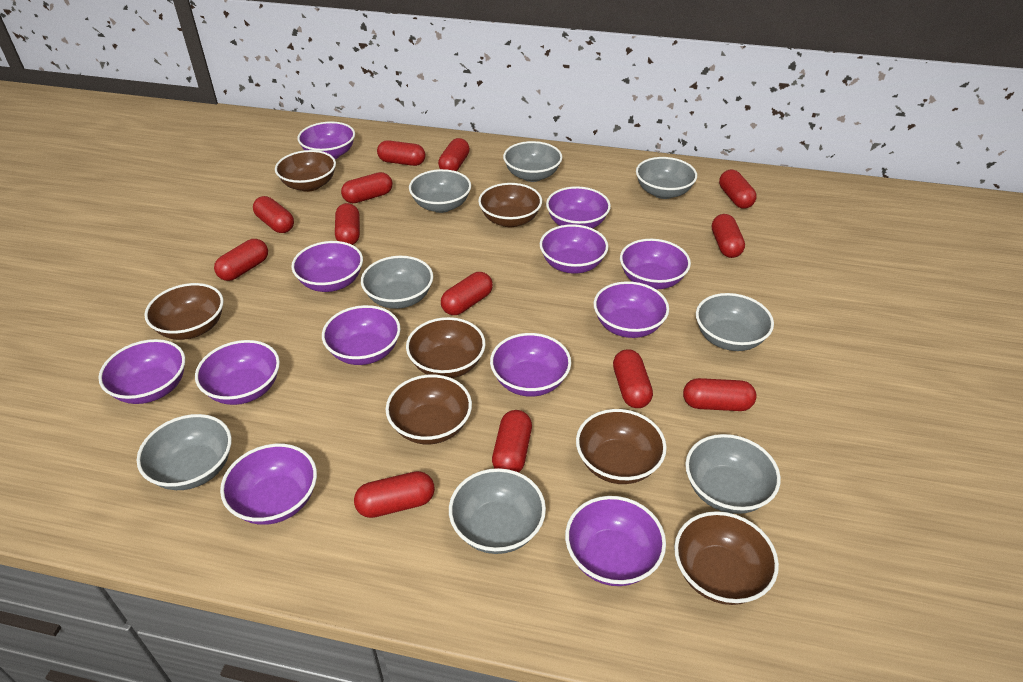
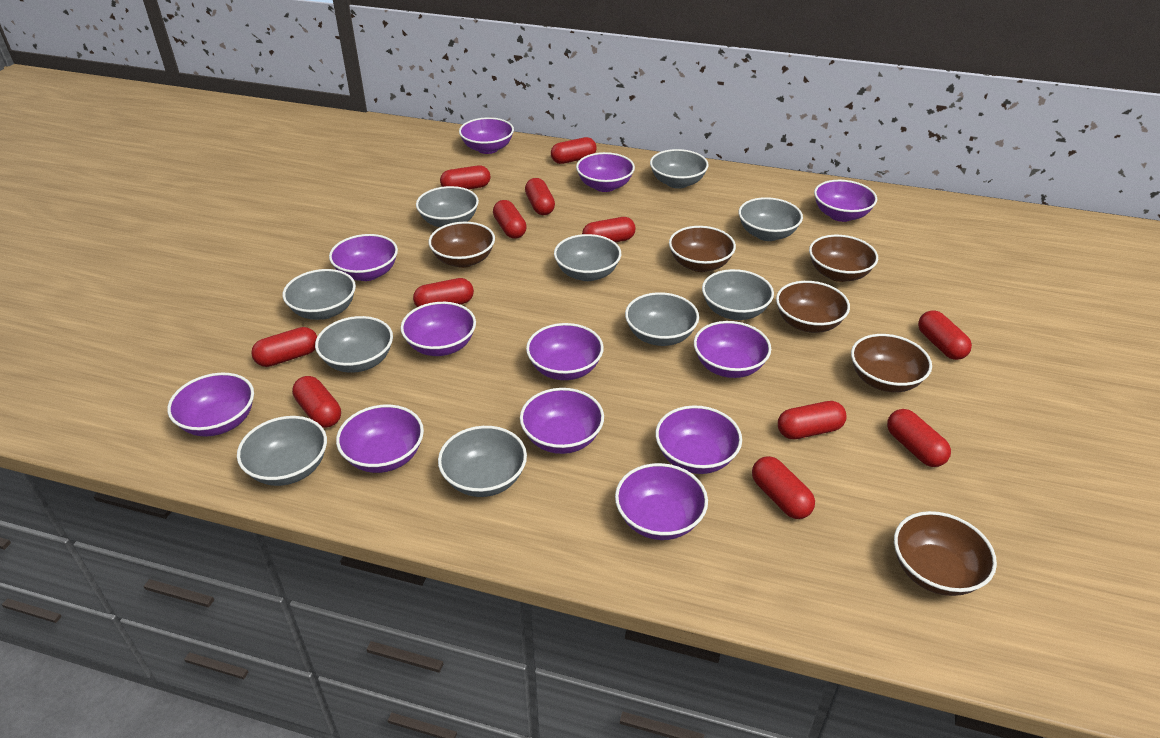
brown bowl: [144,283,224,340] [275,150,336,192] [386,375,472,444] [406,317,486,378] [478,183,542,227] [576,409,667,484] [674,511,779,605] = 7 -> [429,222,495,268] [669,226,736,272] [776,281,850,333] [809,235,878,282] [851,334,932,392] [894,511,997,596] = 6
grey bowl: [137,414,232,490] [361,256,433,309] [409,169,471,213] [449,468,546,554] [503,141,562,182] [636,157,697,199] [685,434,781,514] [696,293,774,351] = 8 -> [237,416,327,486] [283,269,356,320] [315,316,393,372] [416,186,479,227] [438,426,527,497] [554,234,621,281] [625,292,699,346] [650,149,709,189] [702,269,774,320] [739,197,803,241] = 10
red capsule: [214,239,268,281] [253,196,294,233] [335,203,360,245] [341,172,392,203] [354,471,435,518] [377,141,426,166] [438,138,470,171] [441,272,493,315] [492,410,532,472] [613,349,653,408] [683,378,756,411] [712,214,745,258] [719,170,757,209] = 13 -> [251,327,317,367] [292,376,341,428] [413,278,474,307] [440,165,491,189] [493,200,527,239] [525,178,555,215] [551,137,597,164] [582,217,636,243] [752,456,815,519] [778,401,847,439] [887,409,951,467] [918,310,972,360] = 12

